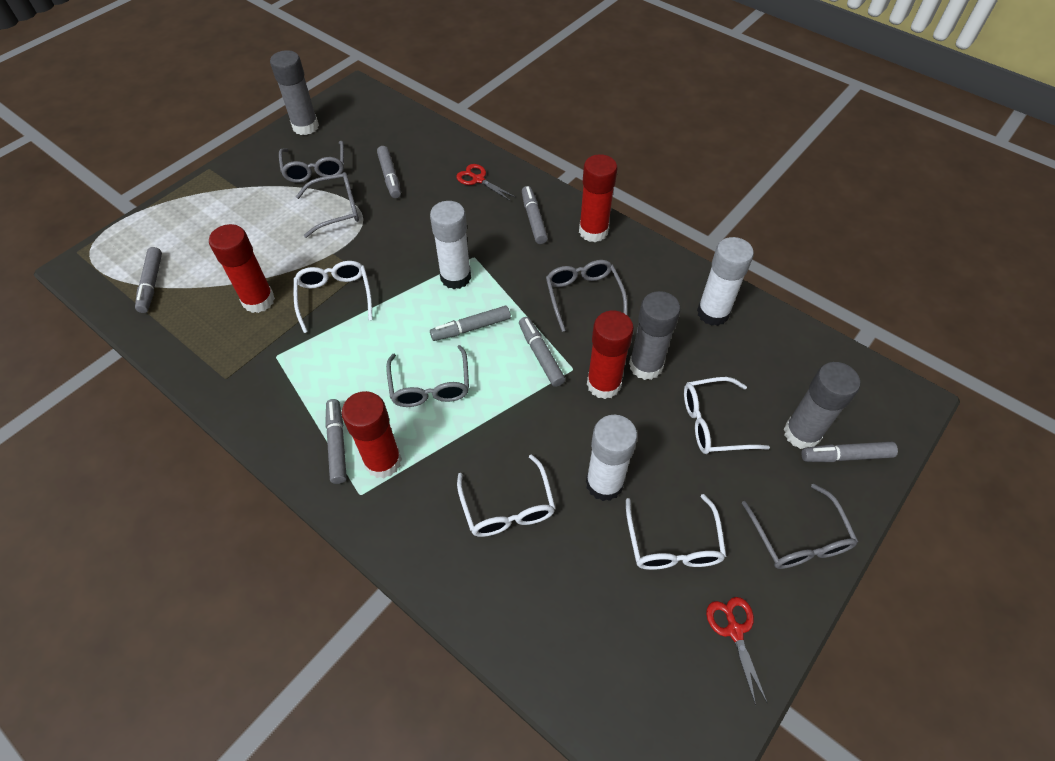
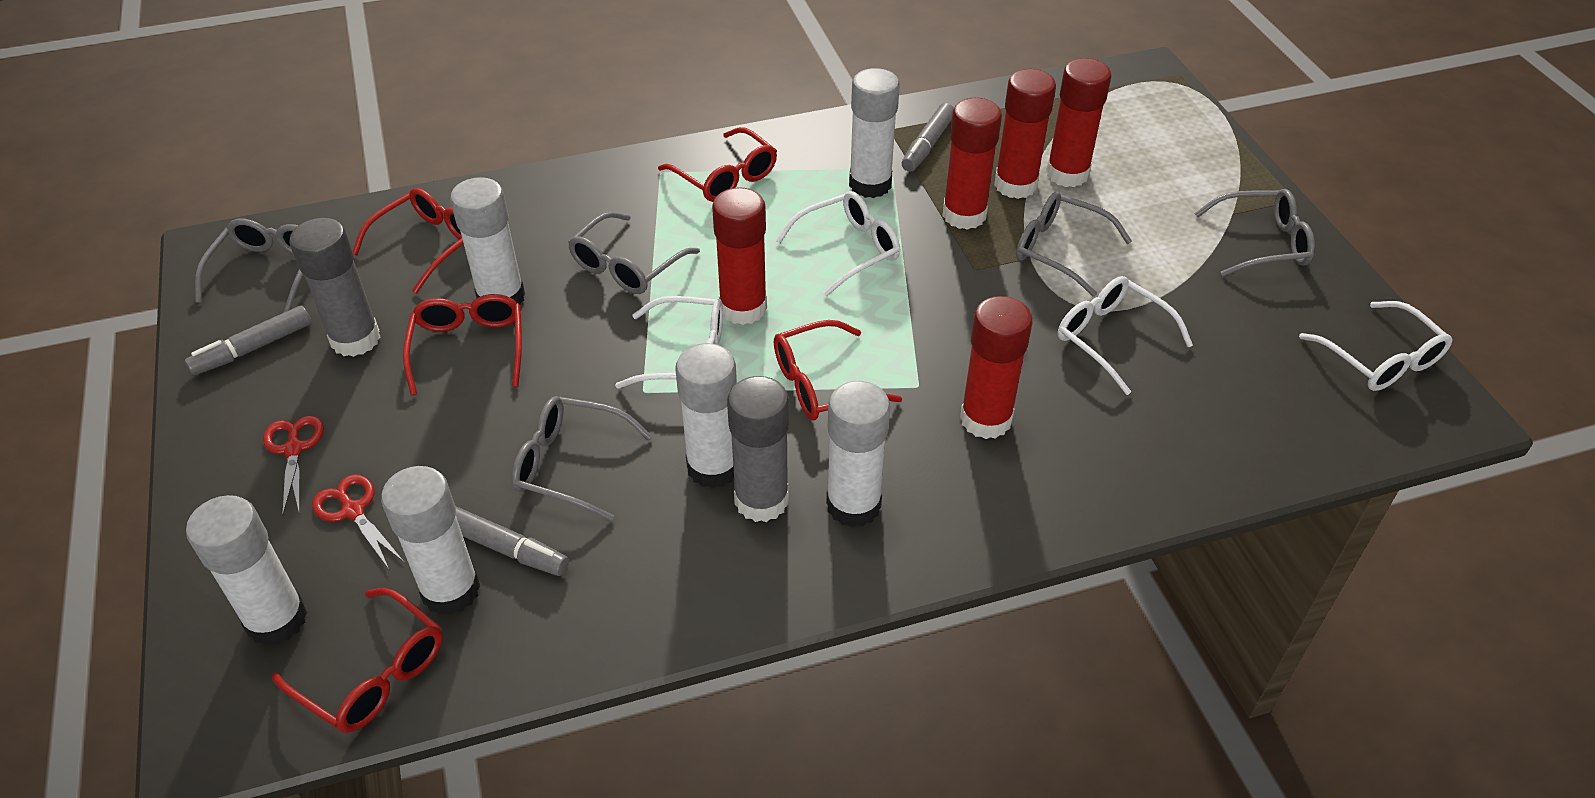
grey glue stick: [270,50,319,135] [629,291,680,380] [784,362,860,449] = 3 -> [289,218,380,357] [727,376,789,522] = 2
grey marker: [135,247,162,313] [325,399,347,484] [377,146,401,198] [430,306,511,341] [519,317,565,387] [522,186,548,244] [801,442,898,462] = 7 -> [185,305,311,375] [456,506,569,576] [902,103,954,172] = 3
red glasses: none = 0 -> [271,588,443,733] [353,188,464,294] [403,294,522,395] [658,127,777,202] [774,320,902,420] = 5
red glue stick: [209,224,275,313] [342,391,402,478] [579,154,617,242] [587,311,634,399] = 4 -> [712,187,767,325] [942,98,1002,230] [960,296,1033,439] [994,69,1056,199] [1046,58,1111,187] = 5
white glue stick: [430,201,471,289] [586,415,638,501] [697,237,754,326] = 3 -> [186,495,307,646] [381,466,480,615] [450,177,525,304] [675,343,737,488] [826,381,890,527] [849,68,900,198] = 6

